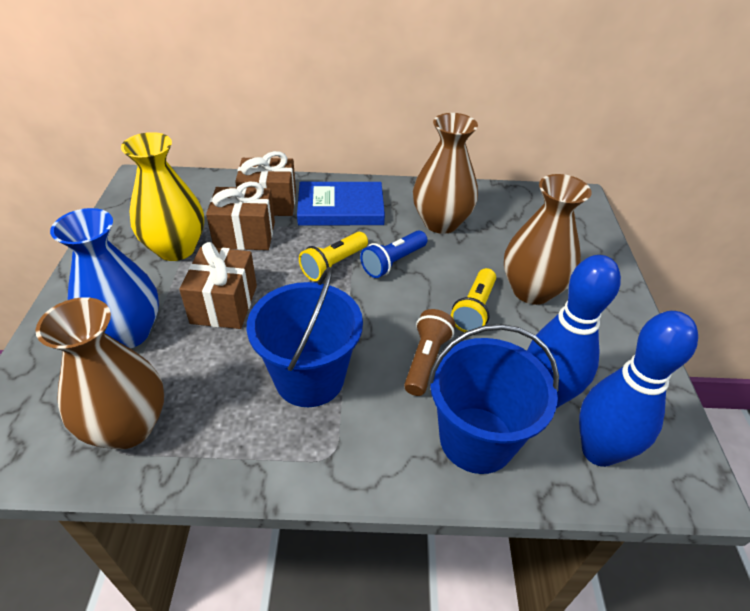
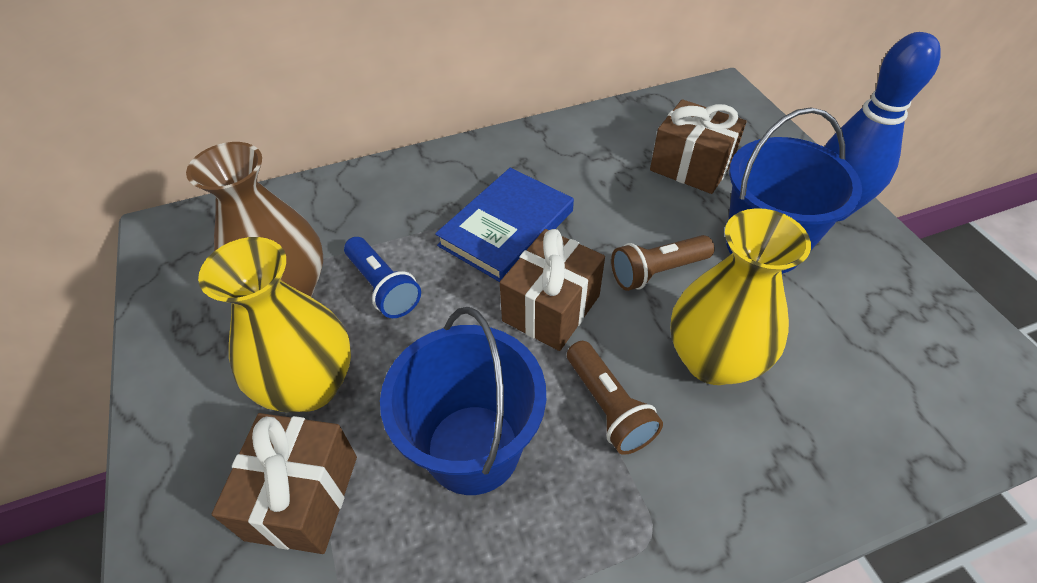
blue bowling pin: [527,255,621,408] [579,311,698,467] = 2 -> [825,32,940,221] = 1
blue vase: [50,208,159,349] = 1 -> none = 0
brown flashlight: [404,309,455,396] = 1 -> [567,341,663,455] [611,235,714,291] = 2
brown vase: [35,297,164,449] [413,113,478,234] [504,174,592,305] = 3 -> [186,142,323,297] = 1
yellow flashlight: [299,232,368,281] [451,268,496,332] = 2 -> none = 0
yellow vase: [121,132,204,261] = 1 -> [198,237,351,412] [671,208,811,385] = 2

